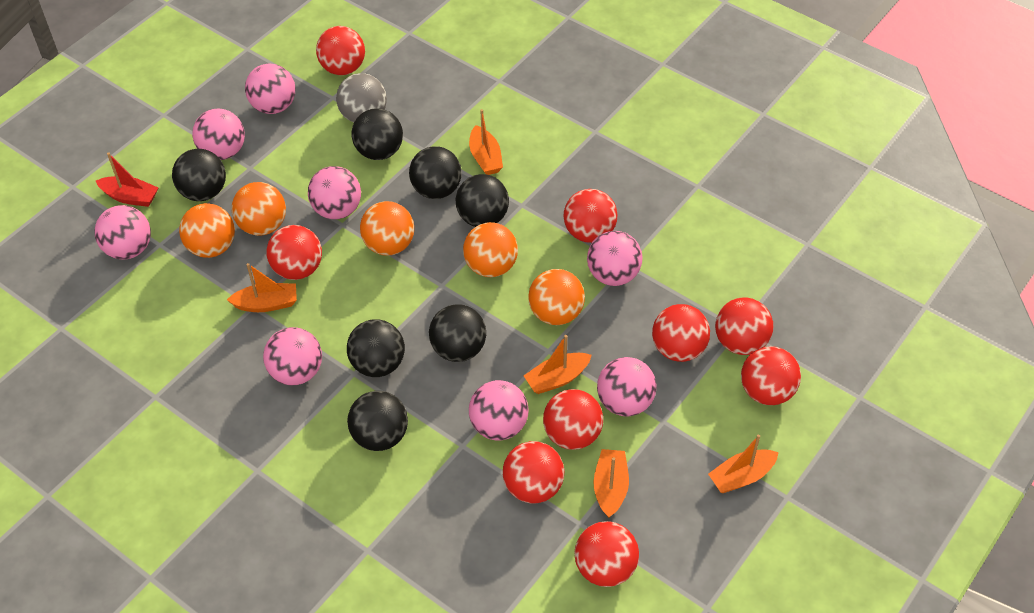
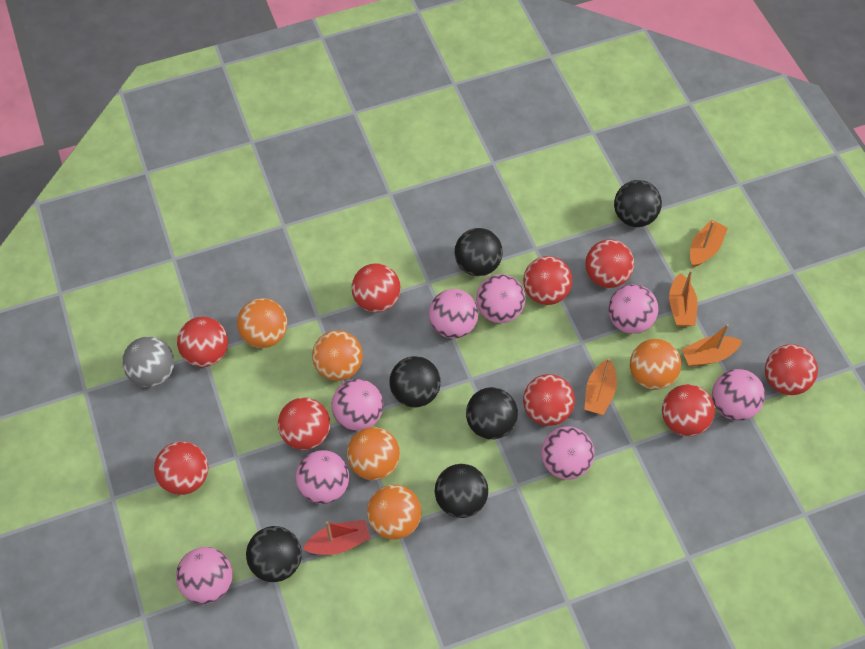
black ball: [172,149,226,201] [347,319,405,377] [347,391,408,451] [352,108,403,160] [409,146,461,199] [429,304,486,362] [456,174,509,227] = 7 -> [246,526,302,582] [390,356,441,408] [435,464,488,518] [455,228,503,276] [466,387,518,439] [614,180,662,227] = 6
orange boat: [227,263,297,312] [469,109,503,175] [523,335,592,394] [593,449,629,518] [708,435,779,493] = 5 -> [584,358,617,415] [669,270,698,326] [681,324,742,367] [690,220,728,267] = 4

